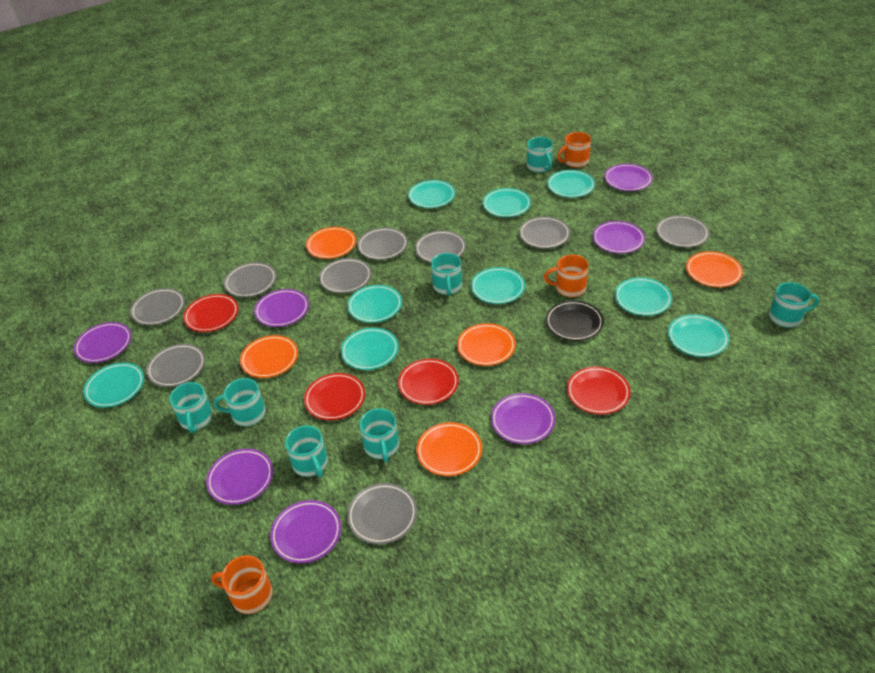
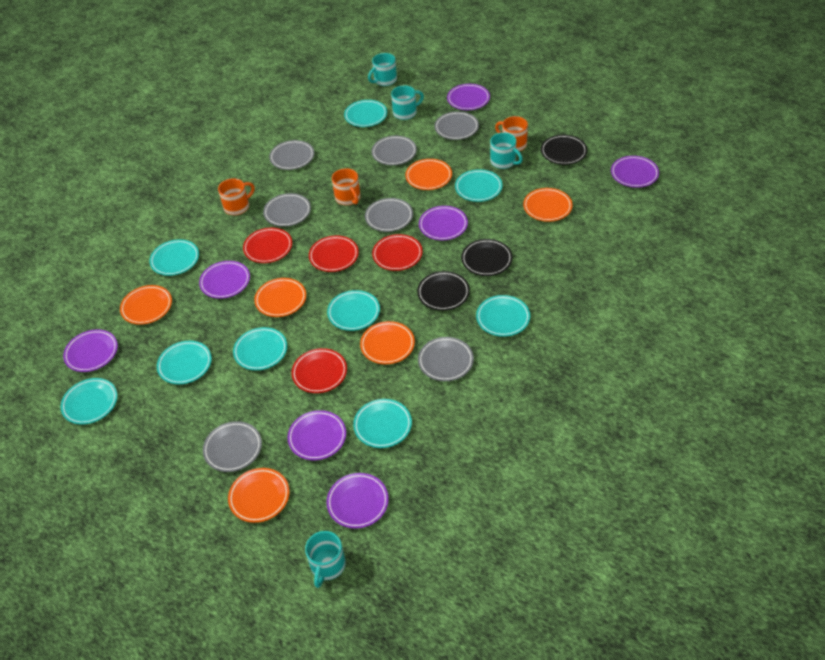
black plate: [546,300,604,341] = 1 -> [417,271,470,311] [461,239,512,276] [541,135,587,165] = 3
grey plate: [130,288,185,325] [146,344,205,387] [224,262,277,297] [319,258,372,293] [347,483,417,544] [357,228,408,260] [415,230,466,262] [519,216,570,248] [656,215,709,248] = 9 -> [203,421,262,472] [263,193,311,227] [269,140,314,170] [365,198,413,232] [371,136,417,165] [418,337,474,381] [434,111,479,140] = 7
orange plate: [240,335,298,378] [306,227,356,259] [416,422,482,476] [457,323,516,366] [686,251,743,287] = 5 -> [120,285,172,325] [228,468,290,523] [254,278,306,317] [360,321,415,364] [405,159,452,190] [523,188,572,222] = 6
turquoise mug: [169,382,213,433] [213,378,266,426] [285,426,328,477] [359,408,399,462] [431,253,462,296] [527,137,553,173] [769,282,819,327] = 7 -> [305,531,346,588] [368,53,397,86] [391,86,424,120] [490,133,523,169] = 4

